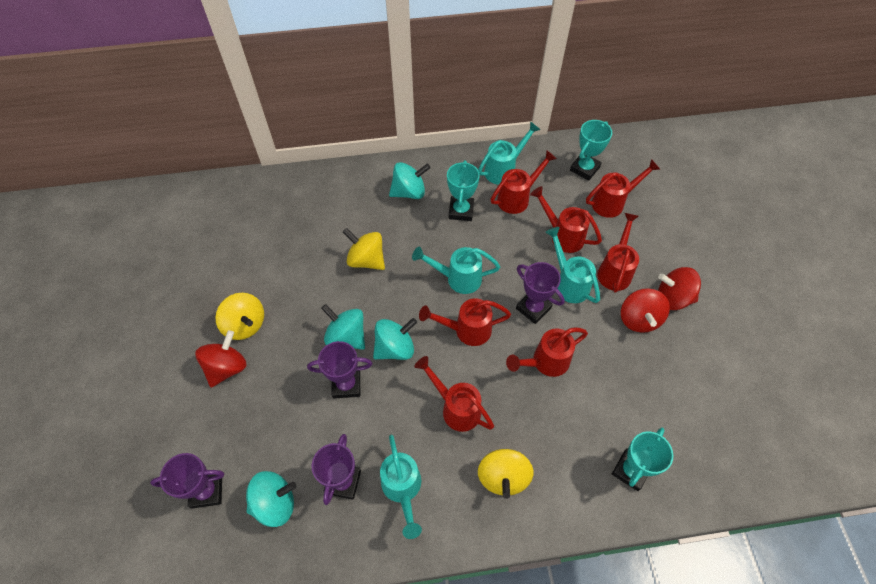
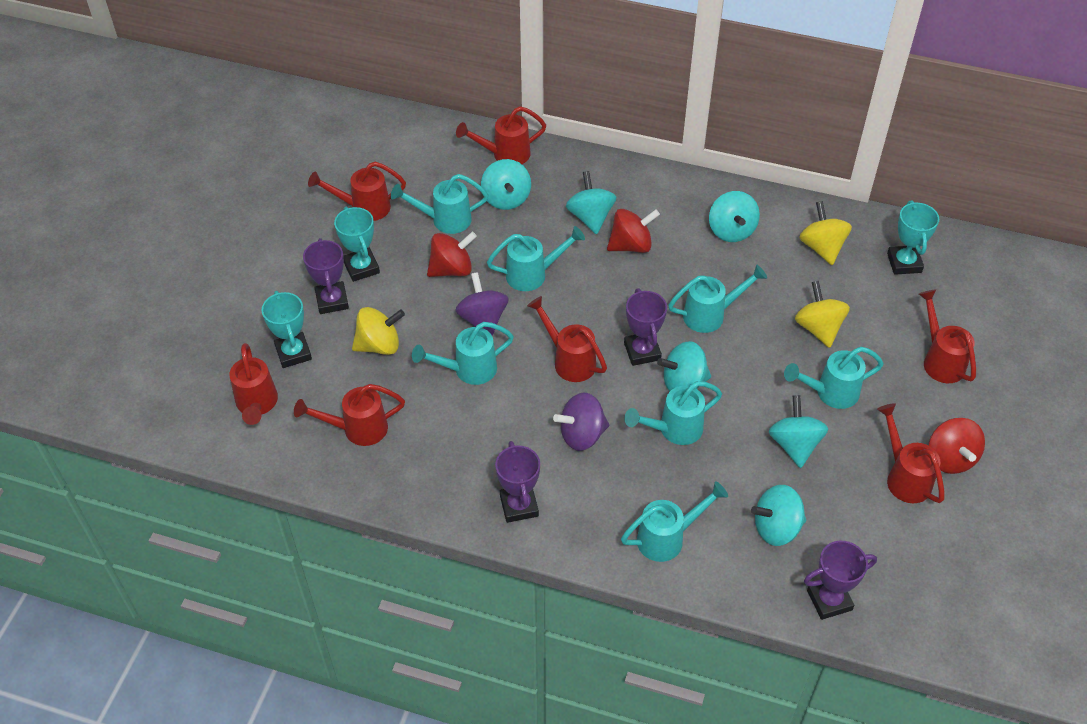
purple spinning top: none = 0 -> [455,272,509,336] [553,392,609,451] = 2
turquoise spinning top: [246,471,296,527] [321,304,365,350] [373,318,417,360] [389,162,431,199] = 4 -> [481,159,531,210] [566,171,616,234] [657,341,711,391] [709,191,760,242] [751,485,806,546] [768,395,828,468] = 6
turquoise watering can: [380,435,422,539] [412,247,500,294] [478,121,541,185] [545,227,600,303] = 4 -> [391,174,488,234] [412,322,514,385] [487,226,585,291] [621,481,728,562] [624,381,722,445] [668,265,767,333] [784,347,884,409] = 7

